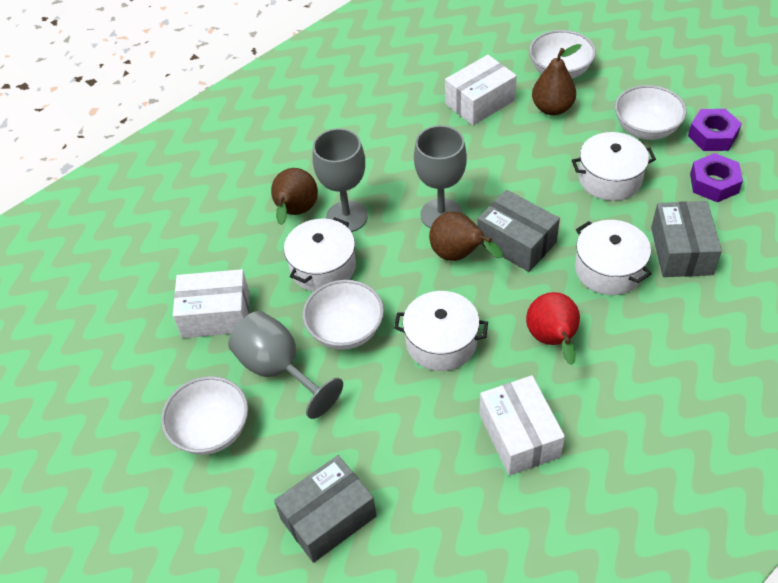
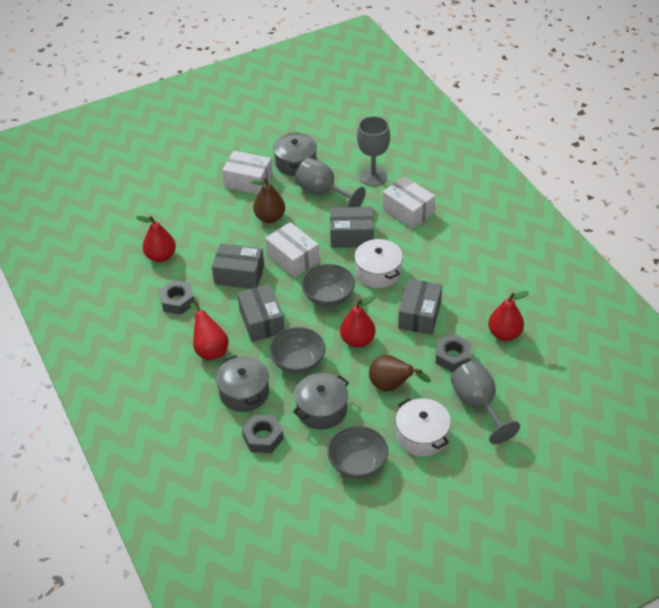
brown pear: [271,168,318,225] [429,212,503,261] [532,44,581,115] = 3 -> [251,177,285,223] [369,355,431,392] = 2
grey bowl: none = 0 -> [269,327,325,374] [302,264,355,307] [327,426,388,479] = 3
grey box: [274,455,376,563] [477,190,560,272] [651,201,722,277] = 3 -> [212,243,264,289] [237,284,285,342] [330,207,374,248] [398,279,442,335] = 4
grey nut: none = 0 -> [159,280,195,315] [242,415,284,453] [436,334,471,372] = 3
grey pot: none = 0 -> [216,355,269,412] [273,132,317,176] [293,373,349,430] = 3
purple nut: [688,109,742,151] [690,153,743,202] = 2 -> none = 0
red pear: [526,292,580,365] = 1 -> [136,216,176,262] [190,301,229,361] [340,296,375,348] [488,291,529,341] = 4
white bowl: [161,376,248,455] [303,280,384,350] [529,30,596,79] [615,85,687,140] = 4 -> none = 0
white pot: [284,217,356,292] [394,291,488,371] [572,132,656,201] [575,220,651,295] = 4 -> [354,239,403,288] [396,398,451,457] = 2

